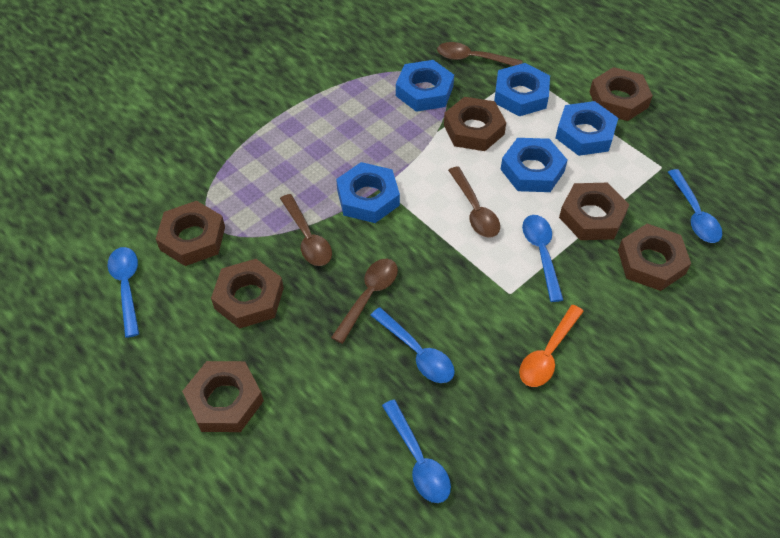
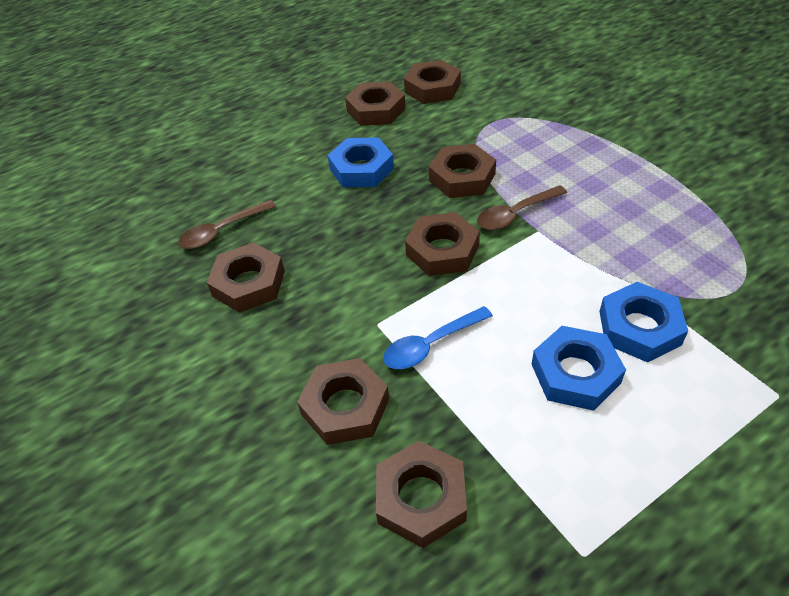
blue nut: [336,162,400,223] [396,60,454,112] [494,63,550,116] [500,138,567,192] [556,101,618,156] = 5 -> [327,137,394,187] [532,326,626,411] [599,282,688,363] = 3
blue spoon: [108,247,139,338] [370,307,455,383] [382,400,451,503] [522,215,563,302] [668,169,722,243] = 5 -> [383,306,493,369] = 1
brown spoon: [280,194,332,266] [331,259,398,344] [437,42,523,66] [448,166,500,238] = 4 -> [178,200,276,249] [477,185,567,230] = 2
orange spoon: [519,305,584,387] = 1 -> none = 0

